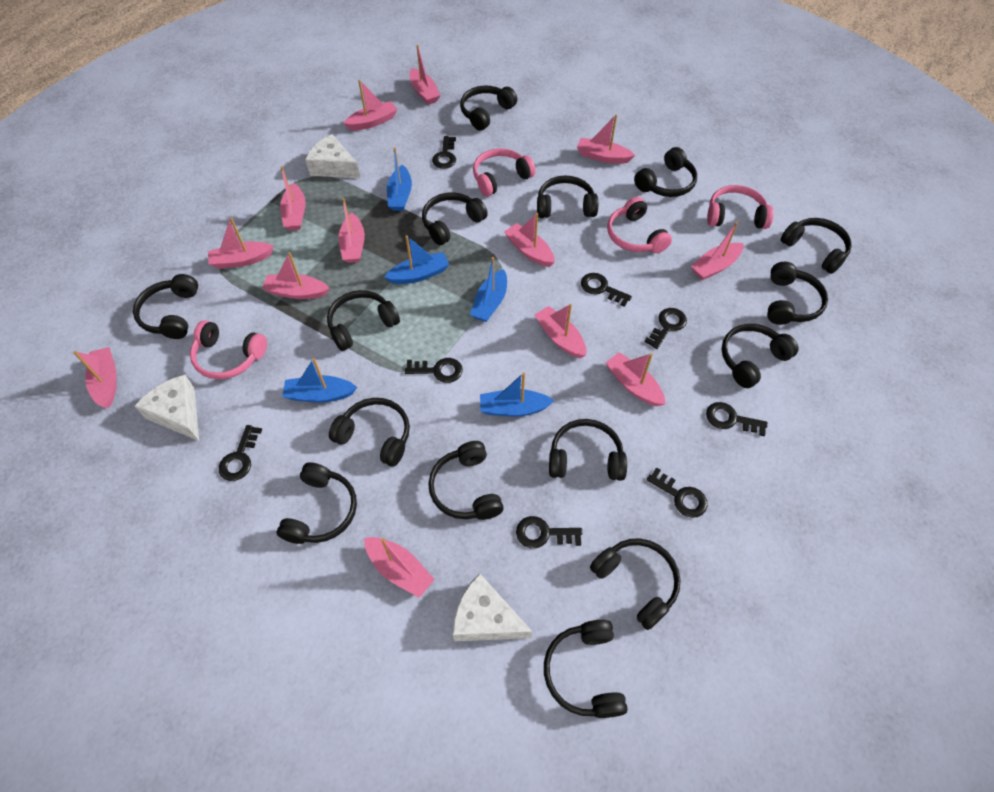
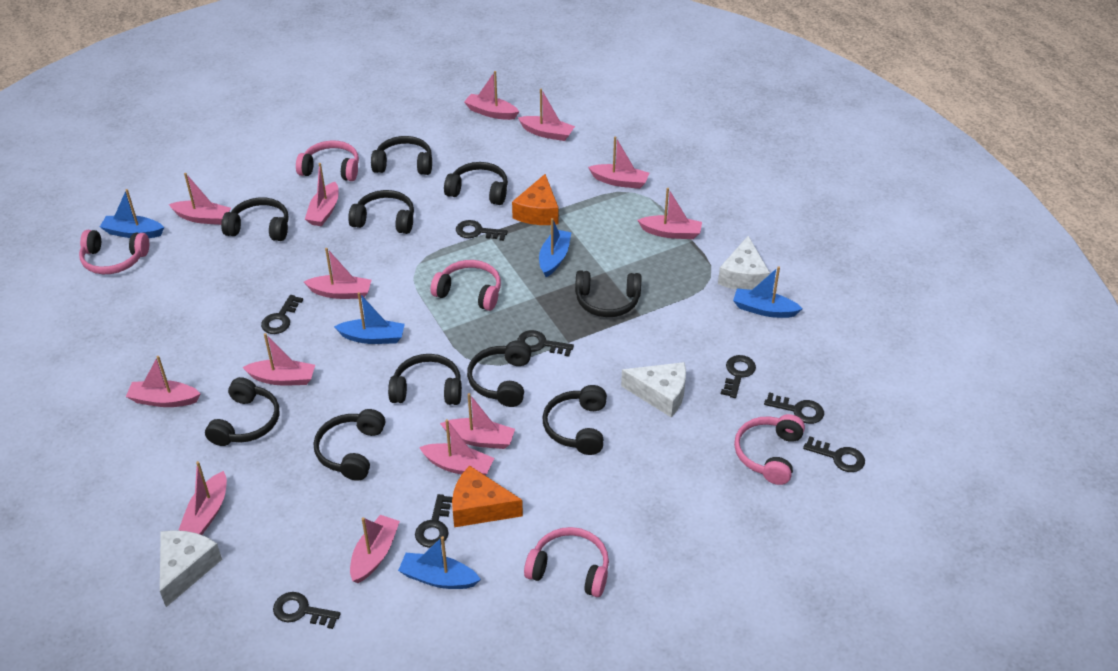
black headphones: [133,274,198,339] [277,462,357,544] [327,290,400,351] [329,398,410,467] [422,192,488,245] [428,441,504,520] [460,86,517,131] [537,176,598,218] [544,620,628,718] [549,419,627,481] [590,538,681,630] [634,147,697,197] [721,324,798,388] [767,262,828,325] [781,218,852,274] = 15 -> [205,377,279,446] [221,197,289,241] [314,409,385,481] [348,190,414,234] [371,136,432,175] [388,354,462,405] [444,162,508,205] [467,341,531,407] [543,385,607,455] [575,270,642,317] = 10
orange cheese: none = 0 -> [452,466,523,527] [512,174,559,225] = 2
pink headphones: [190,320,267,379] [473,148,535,196] [607,197,672,253] [707,185,773,229] = 4 -> [79,230,149,274] [296,141,359,181] [430,260,501,311] [524,527,609,597] [734,414,805,485] = 5

